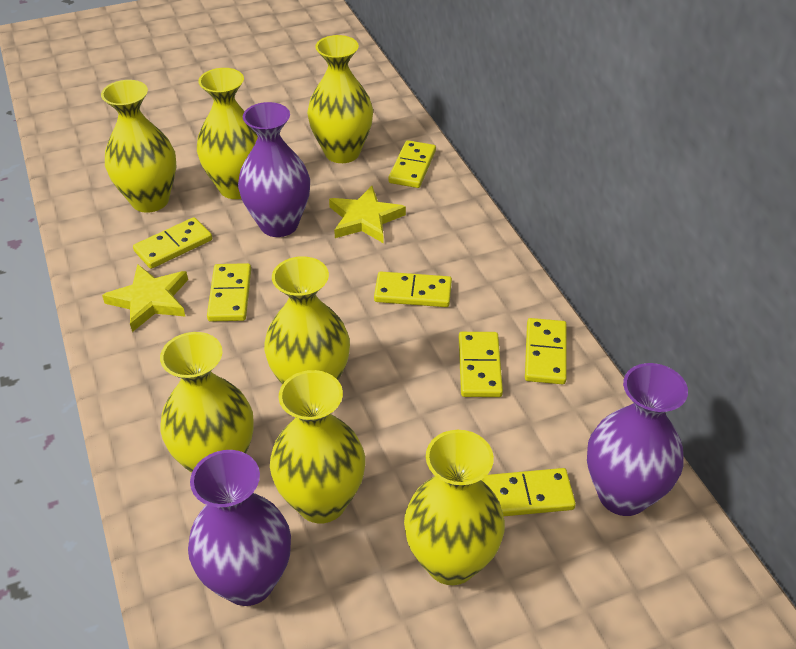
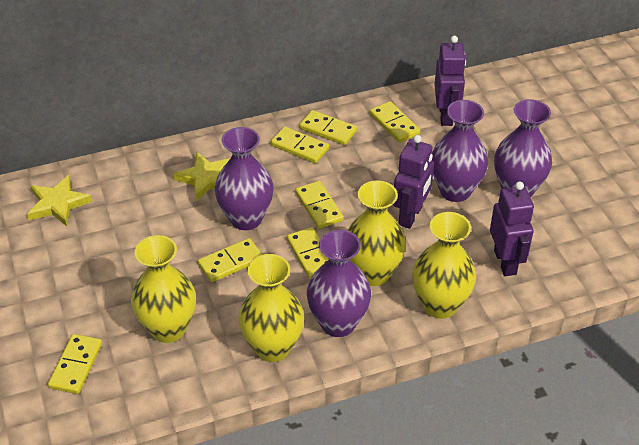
purple robot: none = 0 -> [393,135,434,229] [435,36,466,126] [490,182,534,276] = 3
purple vase: [188,450,291,606] [238,102,310,237] [587,363,688,516] = 3 -> [215,127,274,230] [307,230,371,337] [432,100,488,202] [494,99,552,198] = 4
yellow vase: [101,80,177,213] [160,332,254,473] [197,68,258,199] [264,256,350,385] [270,370,365,524] [307,35,373,163] [404,430,505,585] = 7 -> [131,235,196,343] [238,254,304,362] [348,180,406,286] [412,212,476,319] = 4

